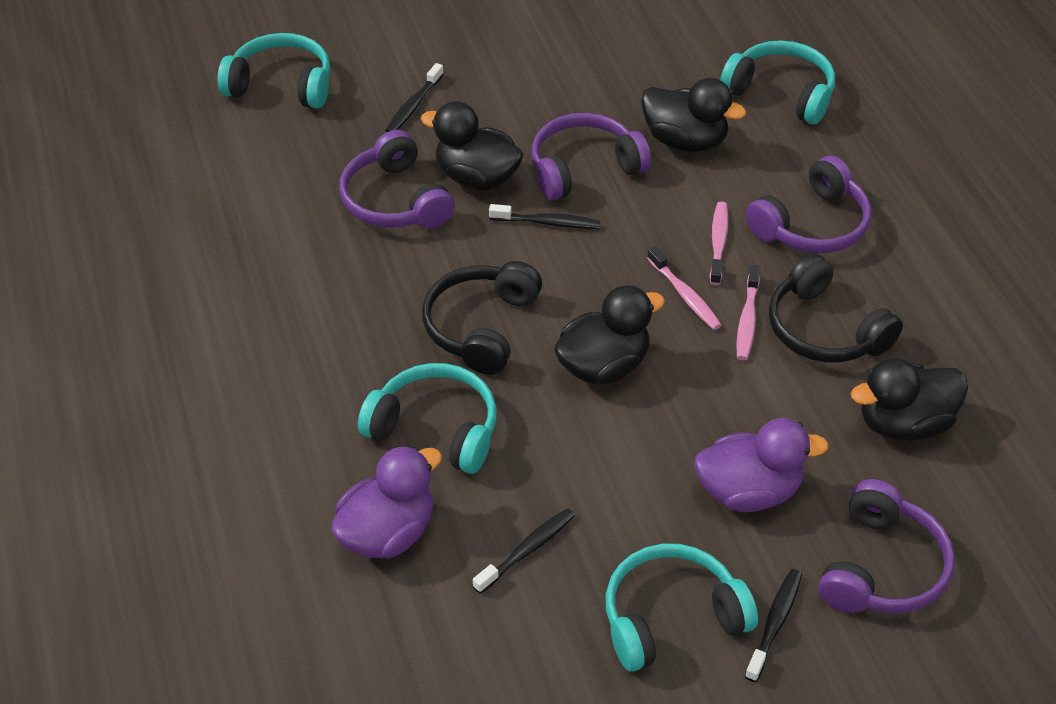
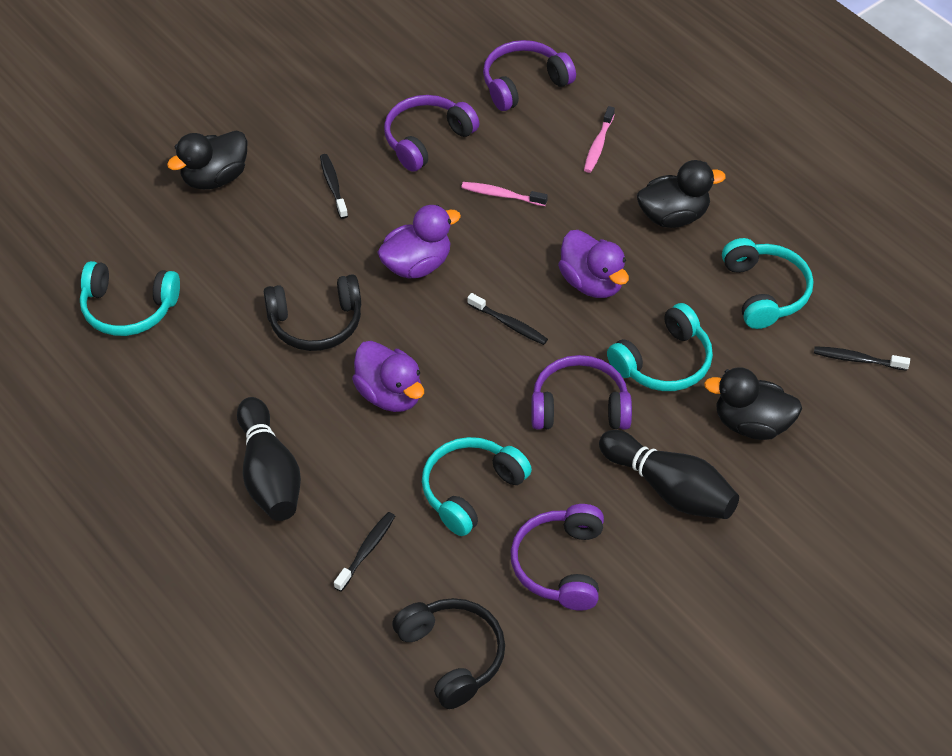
black bowling pin: none = 0 -> [237,397,301,521] [599,430,739,519] = 2
black duck: [421,101,524,190] [554,285,665,384] [641,78,746,152] [851,358,968,440] = 4 -> [167,131,248,190] [637,160,726,228] [704,367,802,440] = 3
pink toothbrush: [647,246,722,330] [710,202,728,285] [737,265,760,360] = 3 -> [461,182,548,206] [584,106,615,173] = 2
purple duck: [331,445,442,558] [694,418,829,512] = 2 -> [352,341,424,412] [377,205,461,279] [558,230,629,298] = 3

